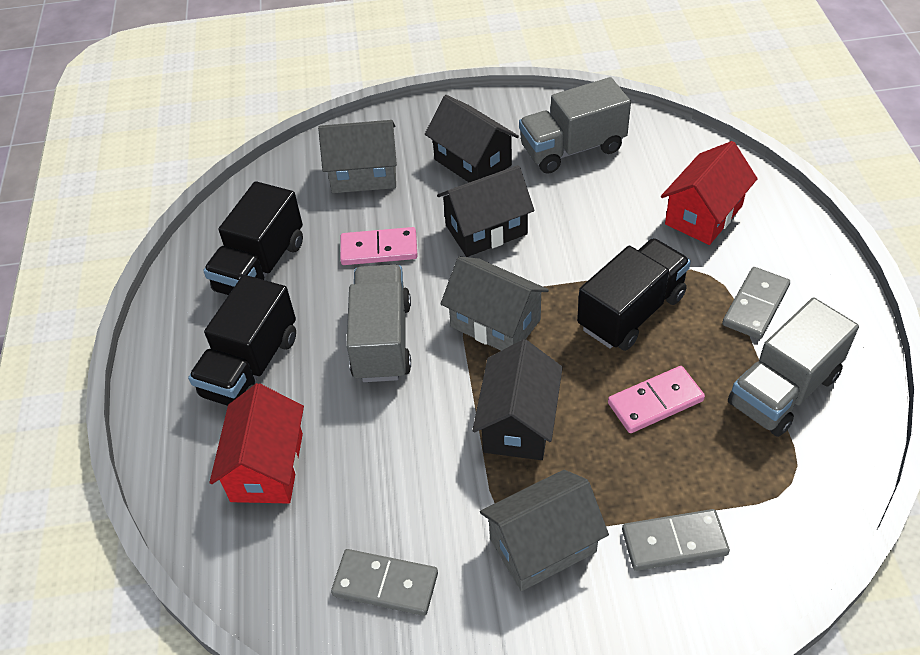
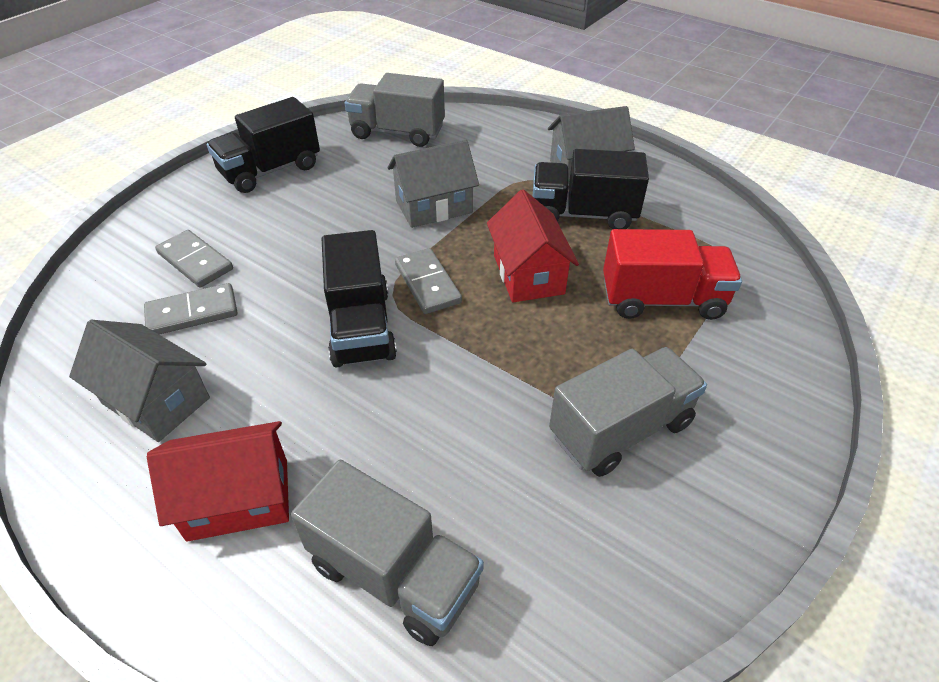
black house: [425,95,519,182] [437,165,535,257] [472,339,563,460] = 3 -> none = 0
pink domino: [340,227,418,265] [608,366,705,433] = 2 -> none = 0
red truck: none = 0 -> [603,229,742,320] = 1

